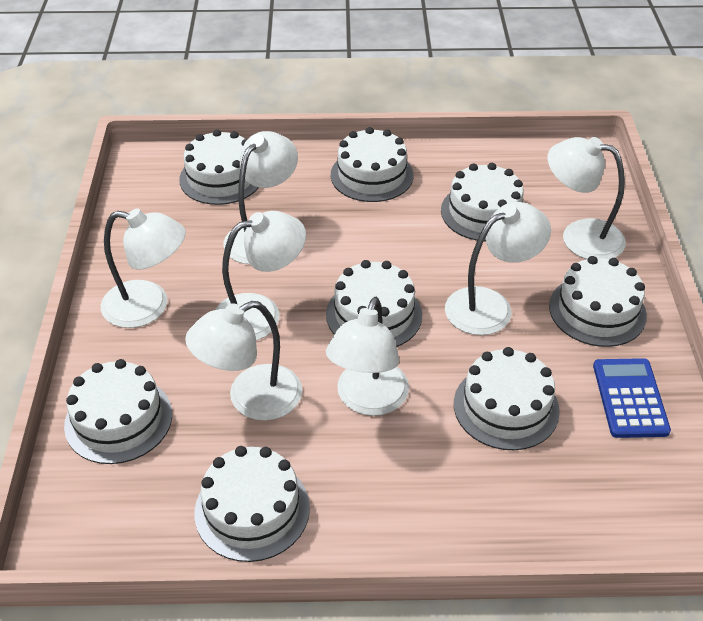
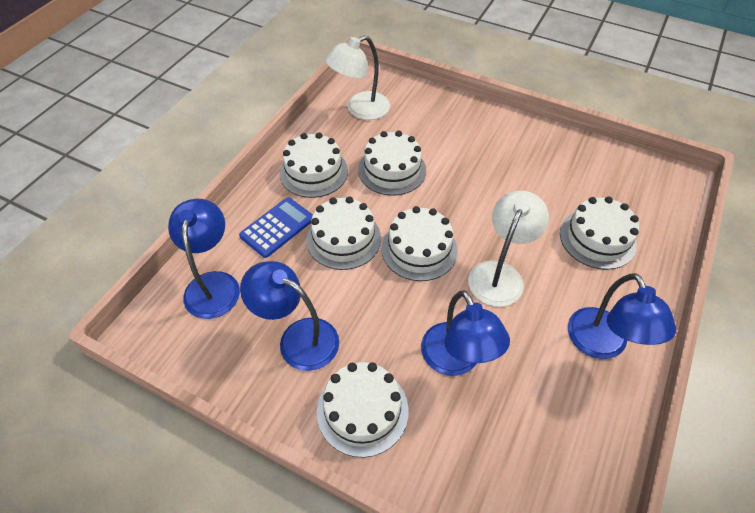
blue lamp: none = 0 -> [168,199,240,319] [240,261,339,371] [421,291,510,376] [568,273,676,359] = 4
white cake: [64,359,172,464] [179,129,259,205] [194,446,310,562] [326,260,422,347] [331,127,413,202] [441,163,524,242] [454,347,560,450] [549,256,647,347] = 8 -> [279,133,348,198] [306,197,381,270] [317,362,409,457] [358,131,426,196] [382,206,458,281] [560,197,639,270] = 6
white lamp: [101,208,186,328] [185,301,302,421] [215,211,306,340] [223,131,298,264] [326,297,409,416] [445,202,551,335] [548,137,626,259] = 7 -> [325,35,390,120] [468,191,549,307] = 2

